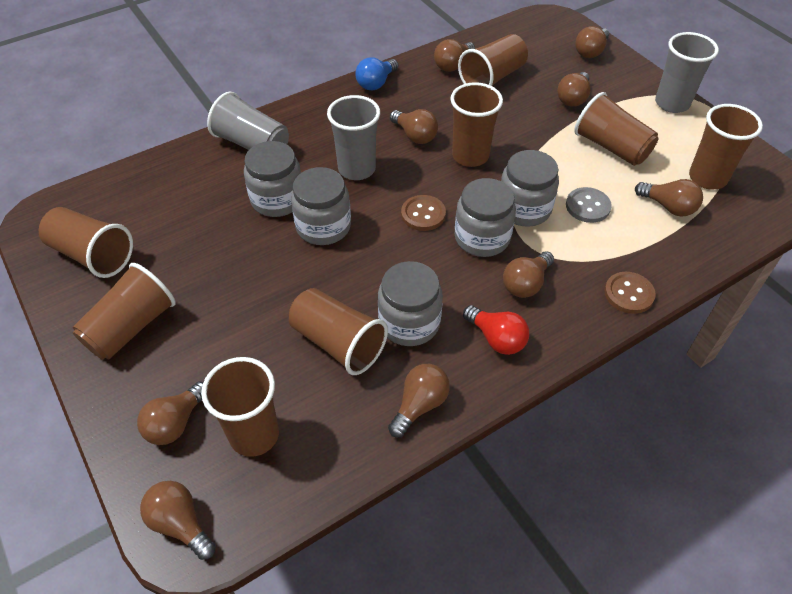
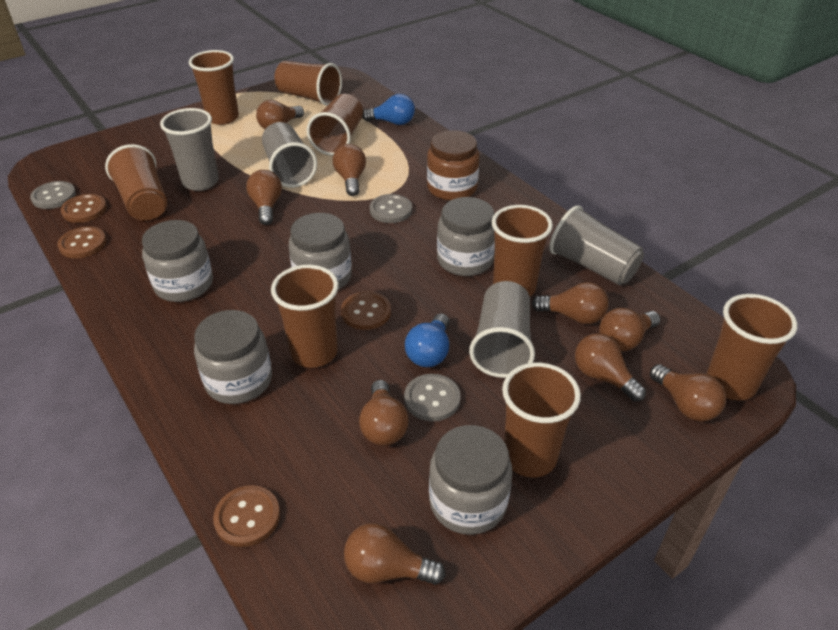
blue light bulb: [355,57,398,90] = 1 -> [362,94,415,125] [405,313,449,367] = 2
brown button: [401,195,446,231] [604,272,656,314] = 2 -> [57,226,107,259] [61,194,107,223] [213,485,280,547] [341,291,391,330] = 4
brown jar: none = 0 -> [427,130,479,201] = 1
grey button: [566,187,612,223] = 1 -> [30,181,76,209] [370,194,412,223] [404,374,461,421] = 3
grey cup: [207,92,289,150] [327,95,380,180] [655,32,719,113] = 3 -> [160,108,219,191] [262,122,317,188] [469,281,535,378] [549,205,644,285] = 4
red light bulb: [463,305,529,355] = 1 -> none = 0

